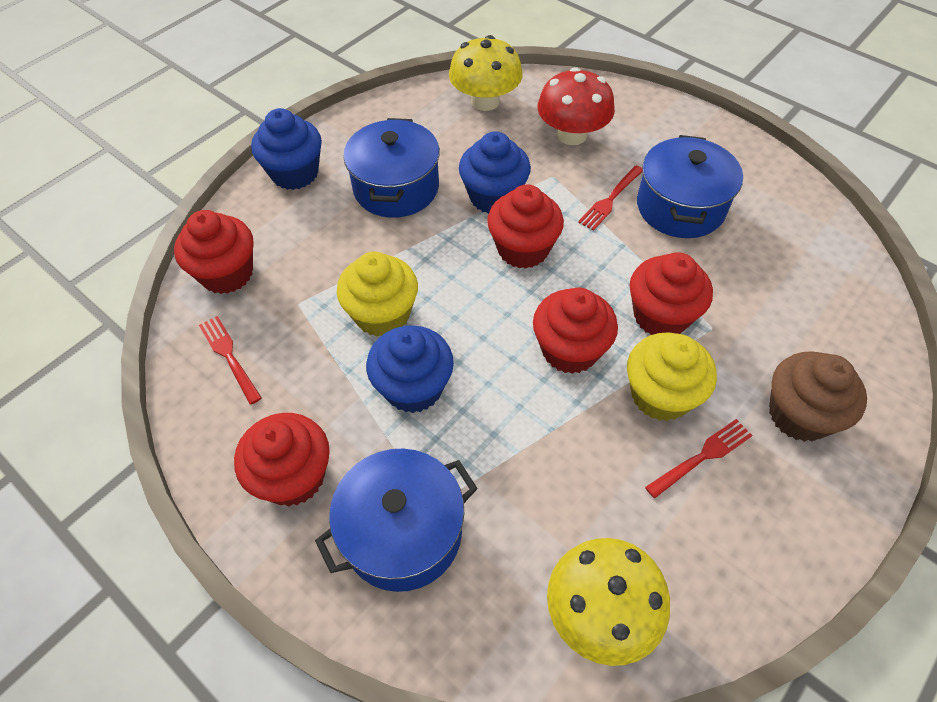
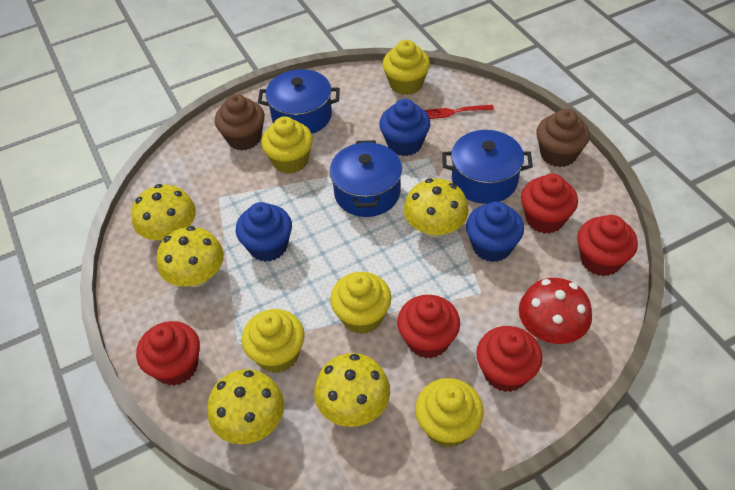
brown cupcake: [769,351,867,442] = 1 -> [215,94,265,151] [536,109,590,167] = 2
red fork: [199,316,262,405] [578,165,643,231] [645,419,753,499] = 3 -> [424,105,494,119] = 1
yellow cupcake: [337,252,418,337] [627,332,717,421] = 2 -> [242,309,305,373] [261,116,313,174] [330,272,391,334] [382,40,430,95] [415,378,484,447] = 5
yellow mushroom: [449,35,523,111] [547,538,670,666] = 2 -> [131,184,196,241] [157,226,224,287] [207,369,284,444] [314,353,390,427] [404,178,468,238] = 5

